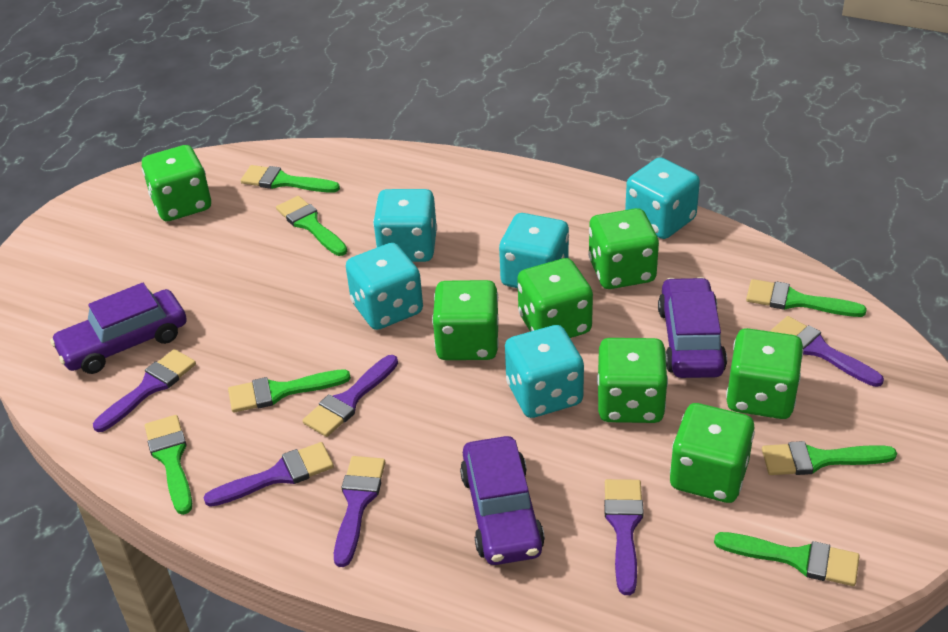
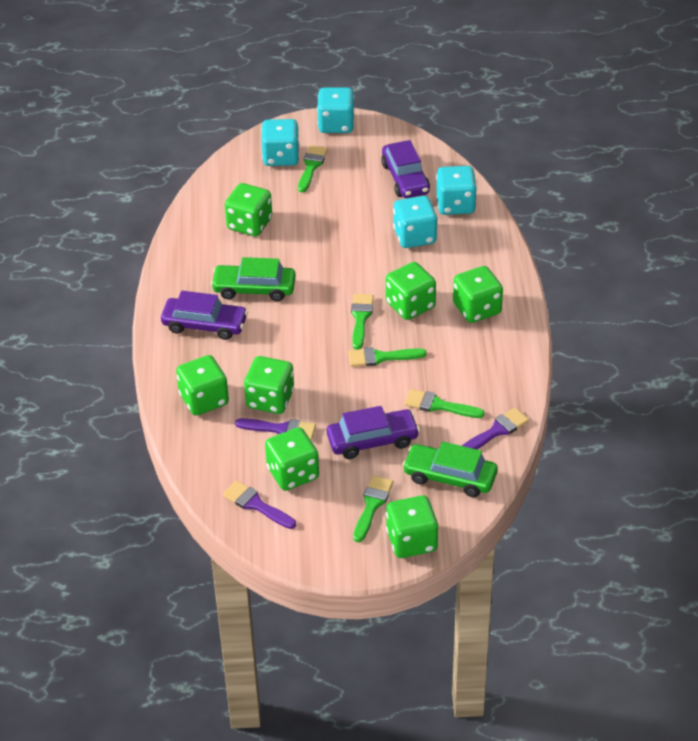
green brush: [145,415,192,515] [228,369,351,413] [241,165,340,193] [276,196,347,256] [714,532,859,586] [746,279,867,317] [762,441,897,475] = 7 -> [298,145,328,193] [348,347,427,367] [351,294,374,350] [353,475,393,542] [404,389,485,418] = 5
green car: none = 0 -> [211,257,296,301] [402,442,498,497] = 2
purple brush: [93,349,196,432] [204,442,334,507] [302,355,398,437] [334,456,385,567] [604,479,644,595] [770,316,884,387] = 6 -> [223,481,296,529] [235,418,316,441] [462,408,529,449] = 3
turquoise dice: [346,243,423,330] [373,189,437,262] [499,213,569,288] [505,325,584,418] [625,157,700,239] = 5 -> [261,119,299,166] [317,87,354,133] [393,196,437,248] [436,166,477,215] = 4

